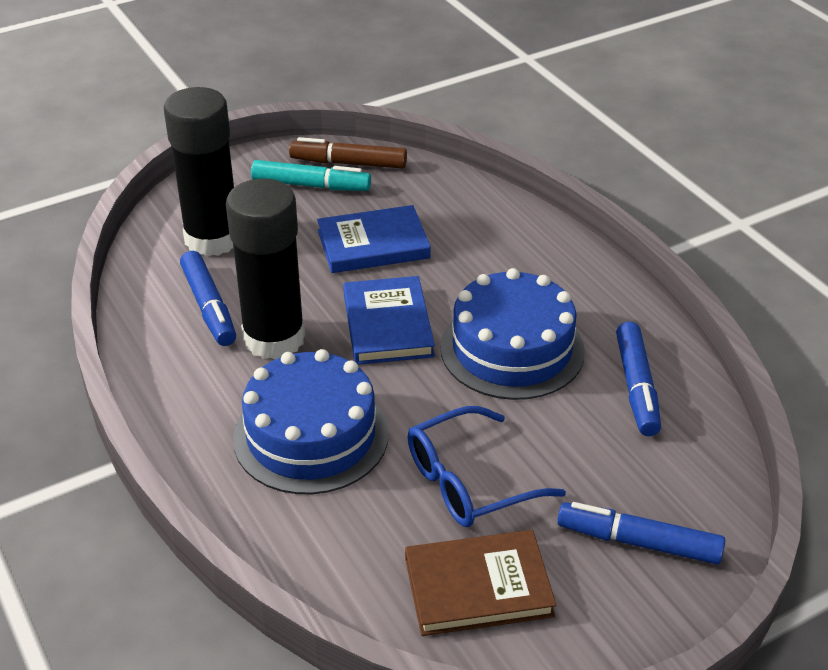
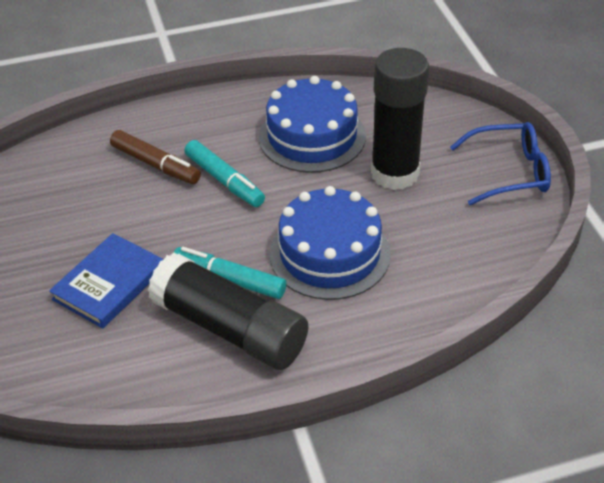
blue book: [317,205,431,273] [343,276,435,365] = 2 -> [49,233,163,328] = 1
blue marker: [180,251,236,346] [557,502,725,564] [616,322,661,436] = 3 -> none = 0
brown book: [405,530,556,636] = 1 -> none = 0
turquoise marker: [251,160,371,191] = 1 -> [174,247,287,299] [184,140,265,207] = 2

